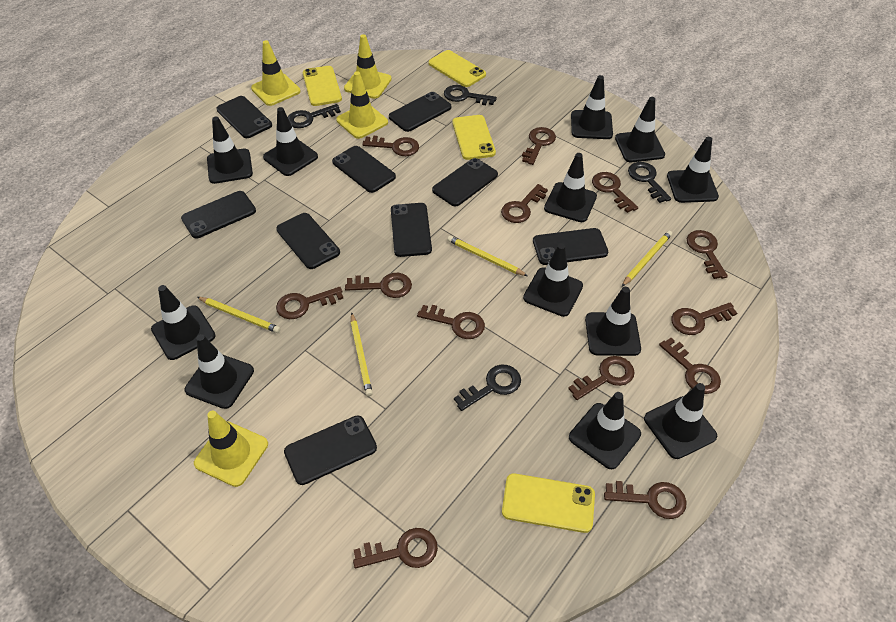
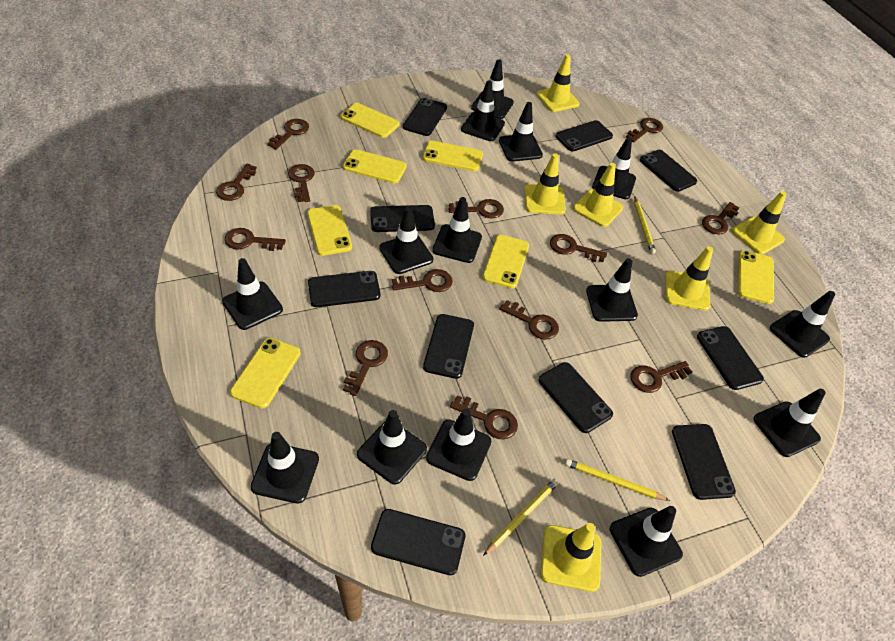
black key: [288,104,341,128] [444,85,497,105] [454,364,521,411] [628,162,671,203] = 4 -> none = 0
black phone: [181,191,256,238] [216,96,272,138] [276,213,340,269] [284,415,377,485] [332,146,396,193] [389,92,451,132] [391,203,432,257] [432,158,498,207] [533,228,608,265] = 9 -> [308,271,381,307] [370,205,435,232] [371,509,466,575] [403,98,447,136] [423,314,474,379] [539,362,613,433] [556,120,613,151] [640,150,697,192] [672,424,736,500] [697,326,764,390] = 10
black traffic cone: [151,285,216,360] [185,334,254,409] [207,117,253,184] [263,107,318,176] [523,243,583,317] [544,153,597,222] [569,392,641,469] [571,75,613,139] [585,287,641,356] [615,97,665,162] [644,383,717,459] [667,137,719,203] = 12 -> [222,258,283,330] [251,432,319,503] [357,410,427,485] [379,207,434,274] [426,409,491,481] [432,197,482,263] [461,80,505,141] [471,59,514,119] [499,102,543,162] [586,258,638,322] [592,137,636,199] [610,506,683,577] [753,389,825,457] [770,291,835,357] = 14
yellow pencil: [197,297,281,333] [351,312,373,396] [447,236,528,276] [622,231,672,286] = 4 -> [483,479,559,556] [565,459,670,501] [634,196,656,254] = 3
yellow phone: [303,66,342,106] [429,50,486,87] [452,115,496,160] [502,473,595,533] = 4 -> [230,338,301,408] [307,205,352,256] [340,103,399,138] [343,149,407,184] [423,141,483,171] [482,235,529,288] [737,250,774,304] = 7
yellow traffic cone: [194,411,268,487] [251,40,301,106] [336,71,388,139] [344,34,392,99] = 4 -> [524,153,566,215] [536,54,580,112] [540,523,602,592] [573,163,623,227] [665,246,713,311] [732,191,787,254] = 6

